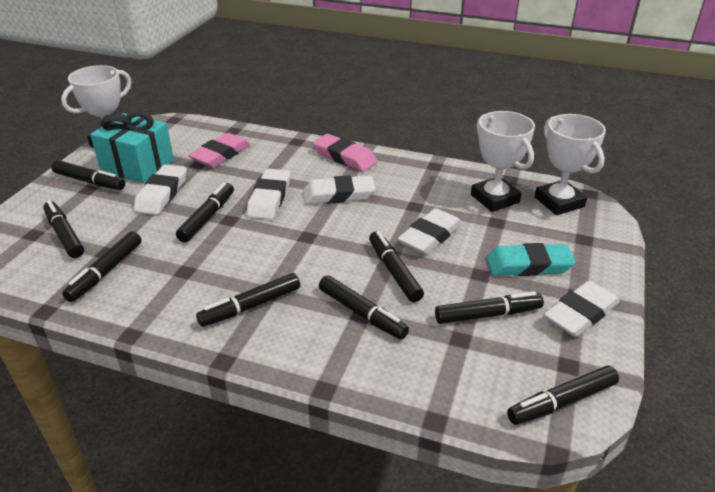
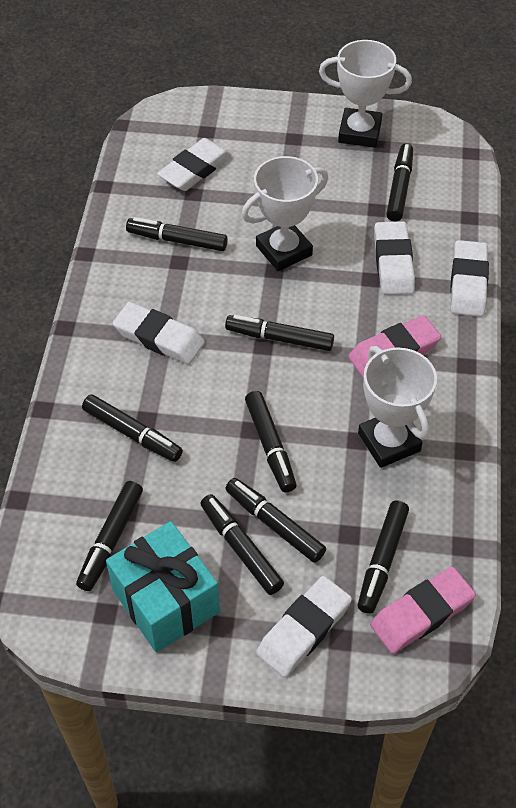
turquoise eraser: [486,243,576,276] = 1 -> none = 0

